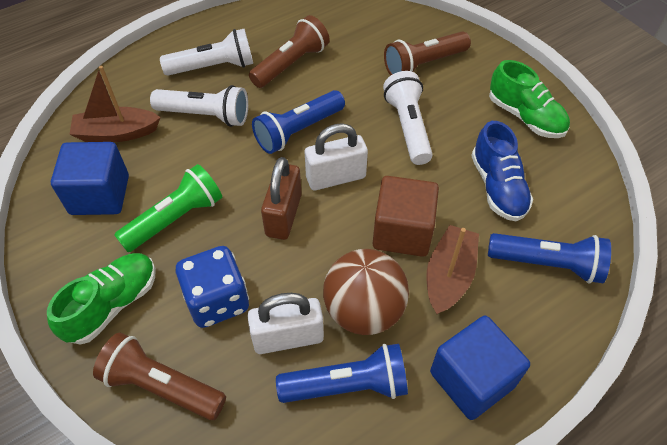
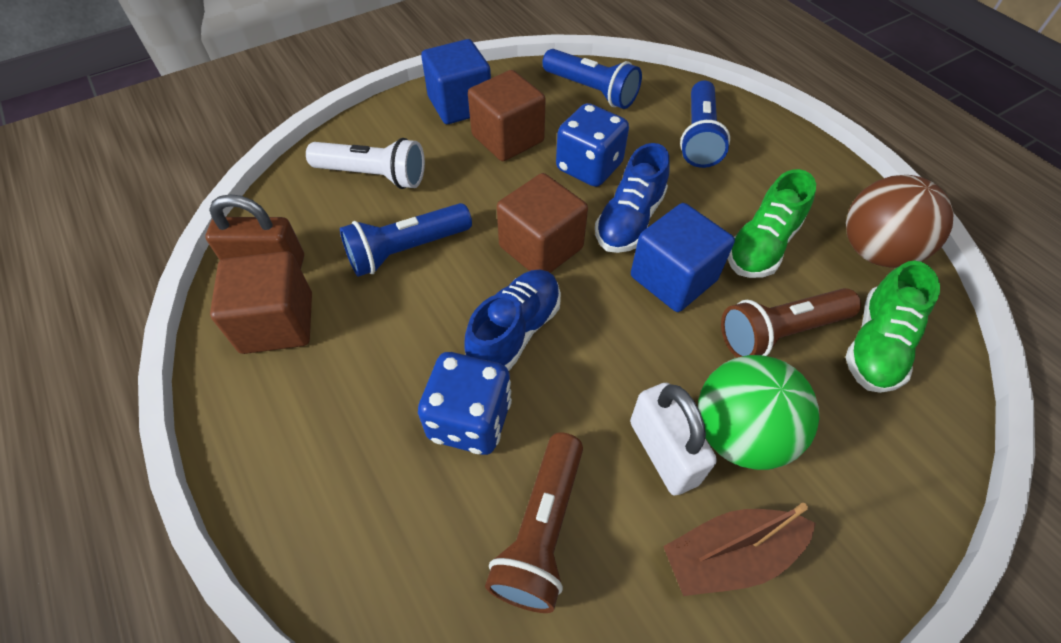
blue dice: [176,246,249,328] = 1 -> [418,352,512,455] [556,103,629,187] = 2
blue shoe: [471,121,533,222] = 1 -> [464,270,561,371] [595,143,670,253] = 2
brown boat: [70,66,161,142] [427,225,479,314] = 2 -> [663,503,816,596] = 1
brown cube: [373,176,439,257] = 1 -> [210,251,312,354] [468,70,546,161] [497,173,588,273] = 3
brown flashlight: [93,332,226,420] [249,15,329,88] [384,31,471,76] = 3 -> [485,432,583,613] [721,288,861,358] = 2
green ball: none = 0 -> [698,355,819,470] = 1
green flashlight: [114,164,222,252] = 1 -> none = 0
white flashlight: [150,85,248,127] [160,29,253,76] [383,71,433,165] = 3 -> [306,138,425,189] = 1
white padlock: [248,293,324,354] [305,123,368,190] = 2 -> [630,382,717,496] = 1

